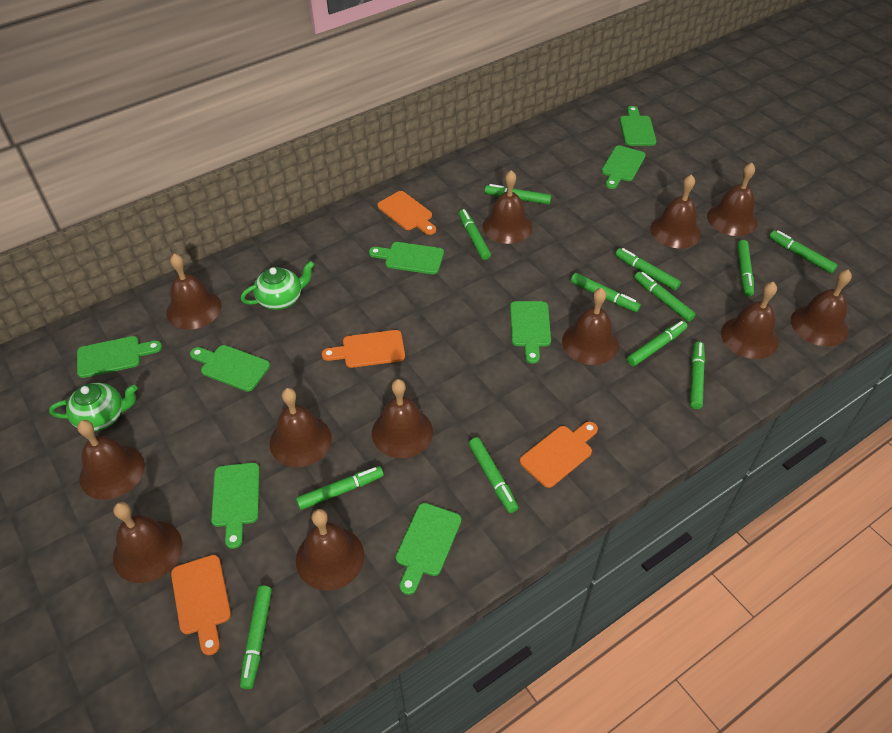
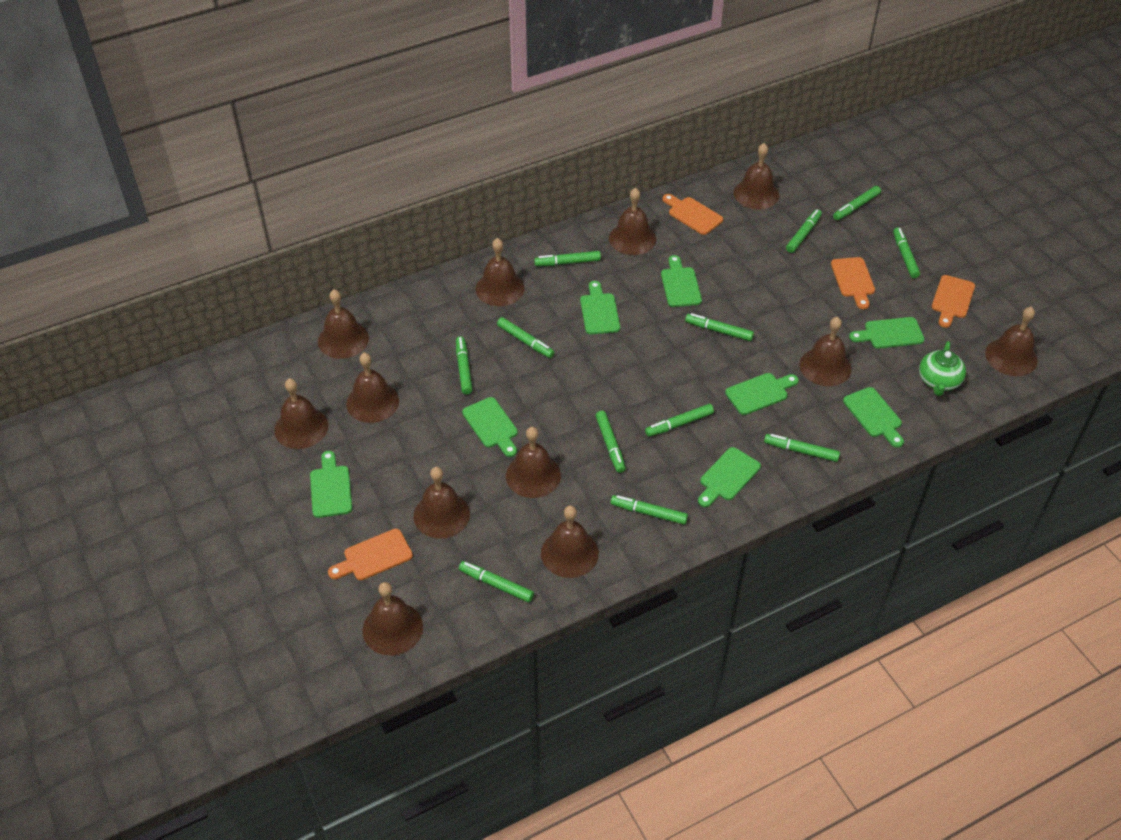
green teapot: [49,383,137,432] [241,261,315,310] = 2 -> [919,341,966,396] = 1

